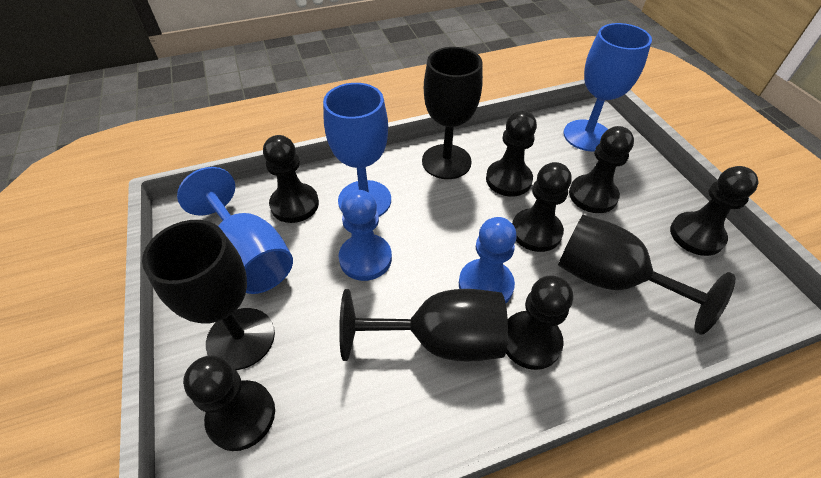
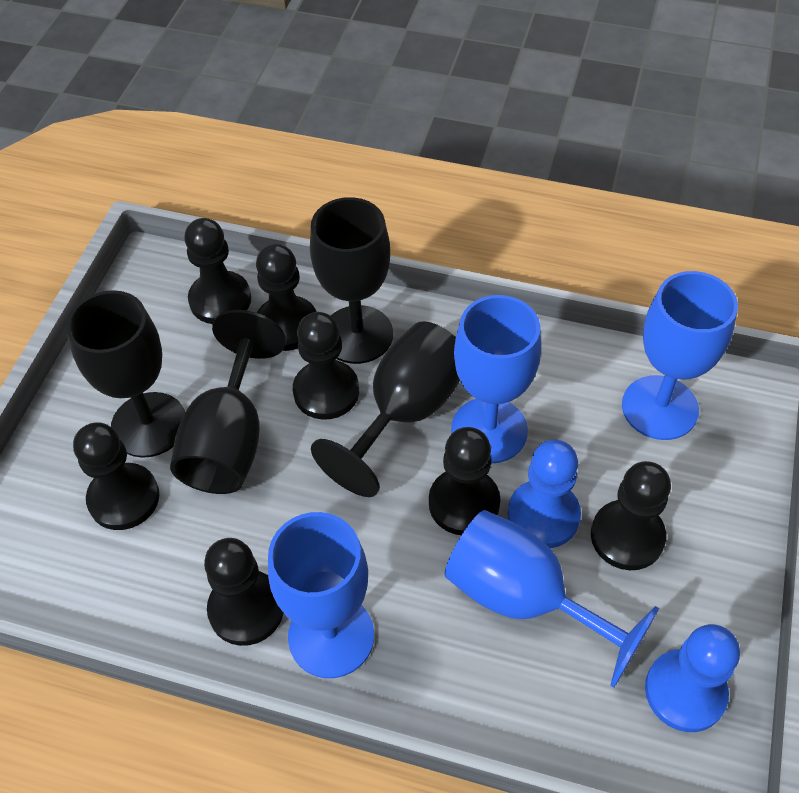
blue goblet: [177,167,293,294] [323,83,391,217] [564,23,652,151] = 3 -> [268,512,374,678] [445,510,659,688] [451,295,541,463] [622,271,738,440] = 4

